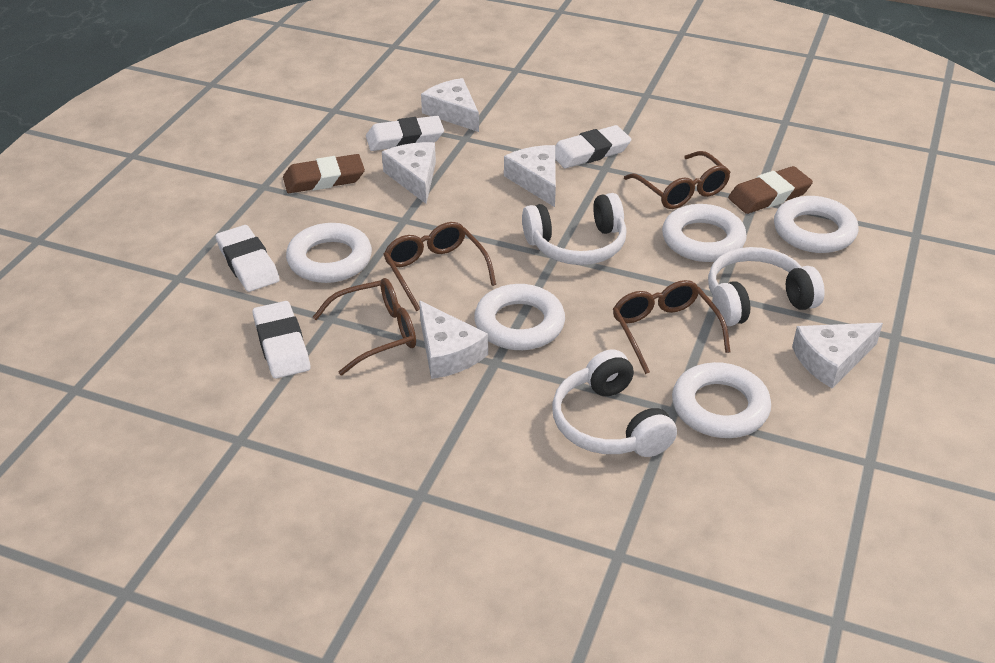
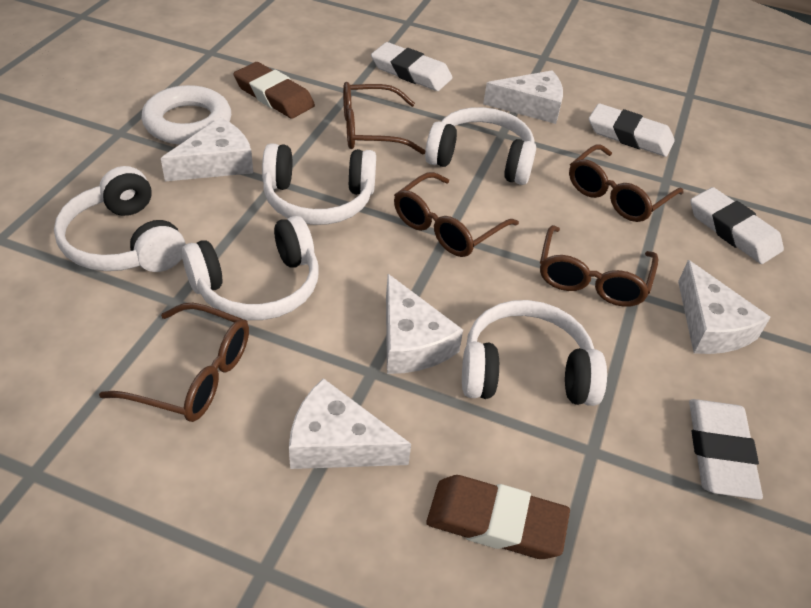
brown glasses: [313,278,416,375] [383,222,496,311] [613,280,730,374] [624,151,731,209] = 4 -> [99,303,249,422] [343,82,425,154] [394,172,519,257] [540,225,659,307] [569,144,683,222] = 5
white headphones: [522,193,626,265] [552,349,677,457] [708,247,825,326] = 3 -> [54,166,185,272] [182,216,318,320] [262,143,376,225] [425,107,536,185] [462,300,607,406] = 5
white ring: [286,223,372,283] [474,284,565,350] [662,204,747,262] [672,362,771,438] [774,196,858,253] = 5 -> [142,85,231,145] = 1

